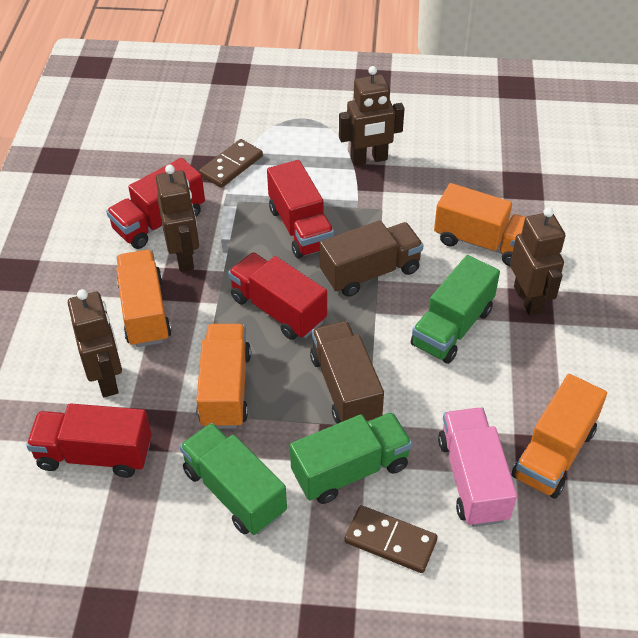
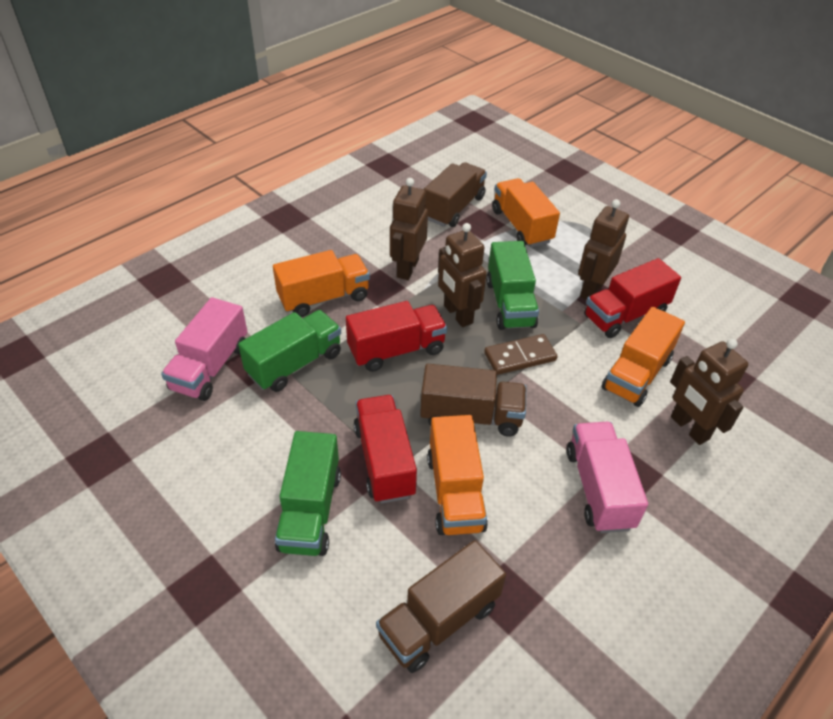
brown domino: [199,139,263,188] [344,505,438,573] = 2 -> [484,334,558,375] = 1
brown truck: [310,321,384,424] [320,220,423,297] = 2 -> [376,540,506,673] [420,364,526,436] [424,162,487,227] = 3
pink truck: [438,408,517,527] = 1 -> [161,297,248,401] [566,422,648,533] = 2
red truck: [26,403,152,478] [106,158,205,249] [228,252,327,340] [267,160,334,259] = 4 -> [346,301,447,372] [353,395,417,503] [584,258,681,338] = 3

